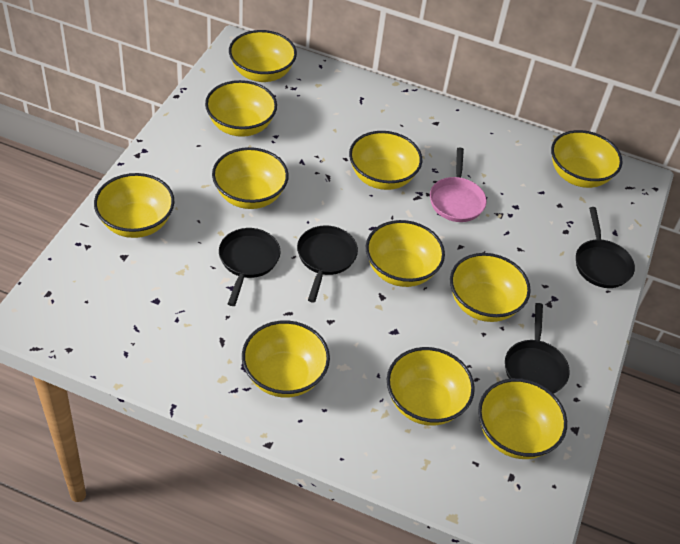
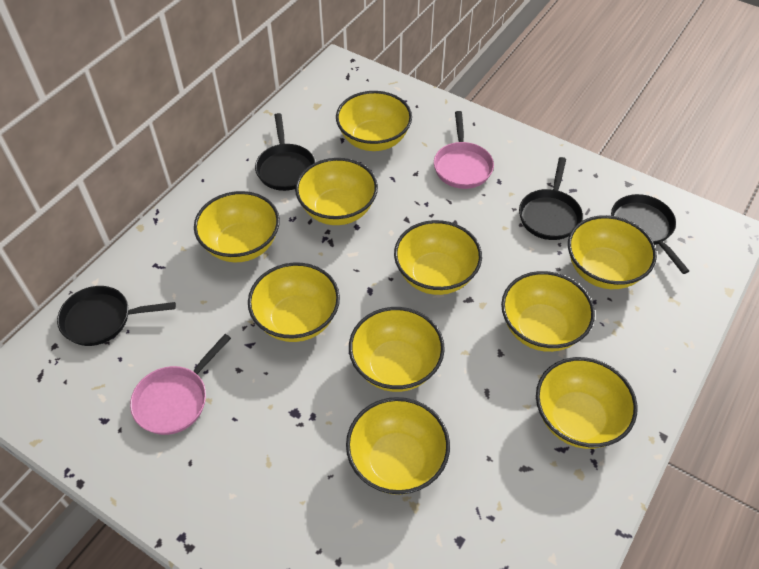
pink pan: [430,147,487,222] = 1 -> [130,334,231,435] [434,111,494,189] = 2
yellow bowl: [94,173,175,238] [205,80,277,137] [212,147,289,209] [229,30,297,82] [242,320,330,398] [349,131,422,190] [366,220,445,287] [387,347,475,425] [450,253,531,322] [478,378,567,459] [551,130,623,188] = 11 -> [194,191,280,262] [248,262,340,342] [295,158,378,225] [336,91,412,151] [346,397,450,495] [349,307,445,392] [394,220,482,295] [501,271,595,352] [536,357,637,449] [568,215,657,289] = 10

